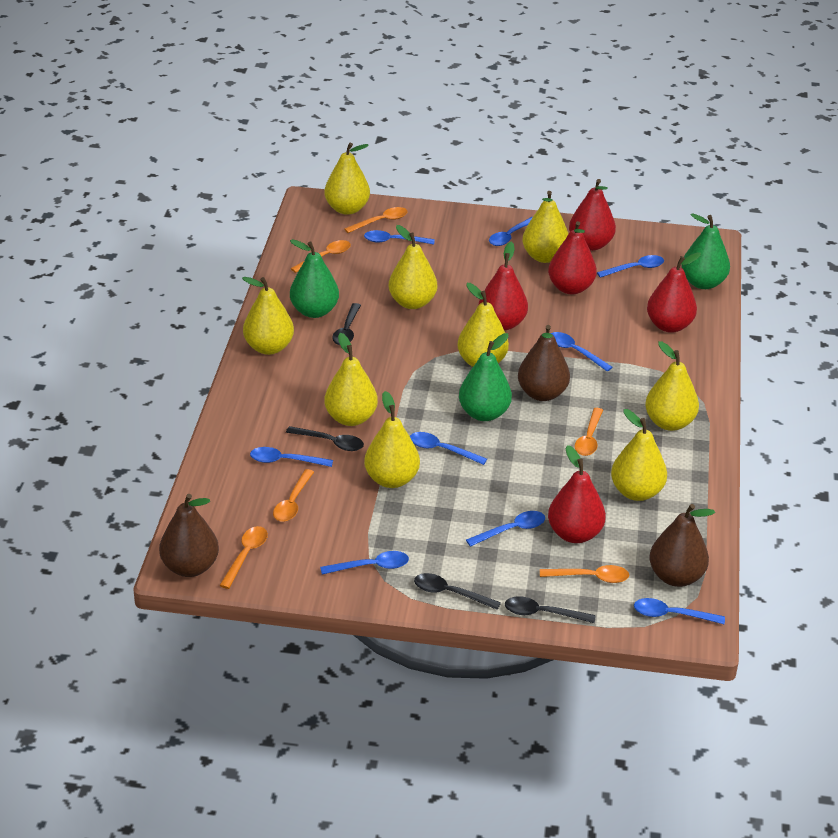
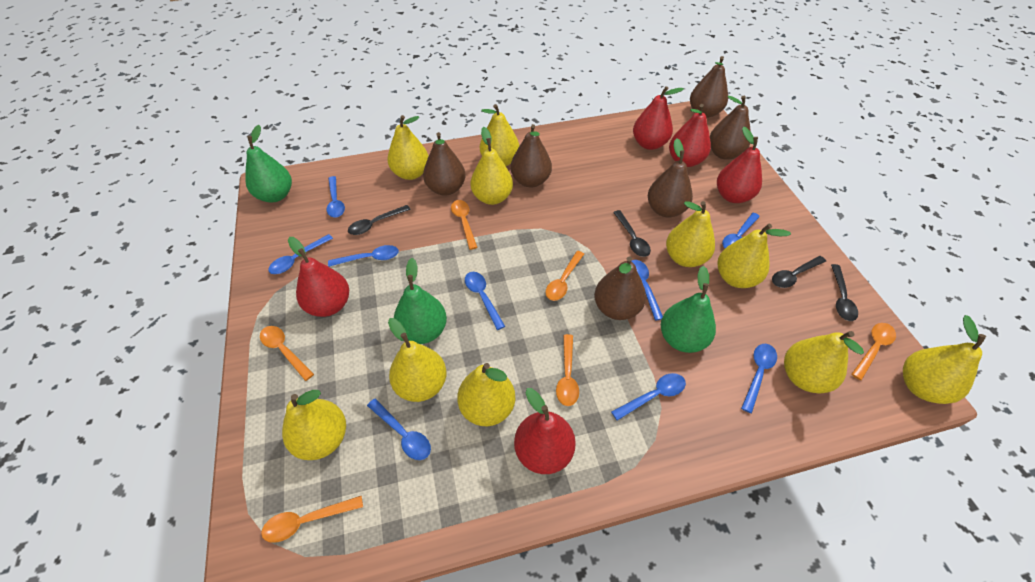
brown pear: [159,494,219,577] [518,325,570,401] [649,504,715,587] = 3 -> [423,132,466,196] [511,124,552,187] [594,256,646,320] [648,138,693,218] [690,56,728,118] [710,96,750,160] = 6
yellow pear: [242,277,294,355] [324,143,370,215] [324,333,378,426] [364,391,420,488] [389,225,437,309] [458,283,509,367] [522,191,569,263] [611,409,667,501] [645,341,699,431] = 9 -> [282,390,346,460] [388,115,428,180] [388,318,446,402] [457,363,515,426] [470,127,513,205] [480,104,519,166] [666,201,715,267] [717,224,791,288] [784,331,864,393] [903,315,986,404] = 10

